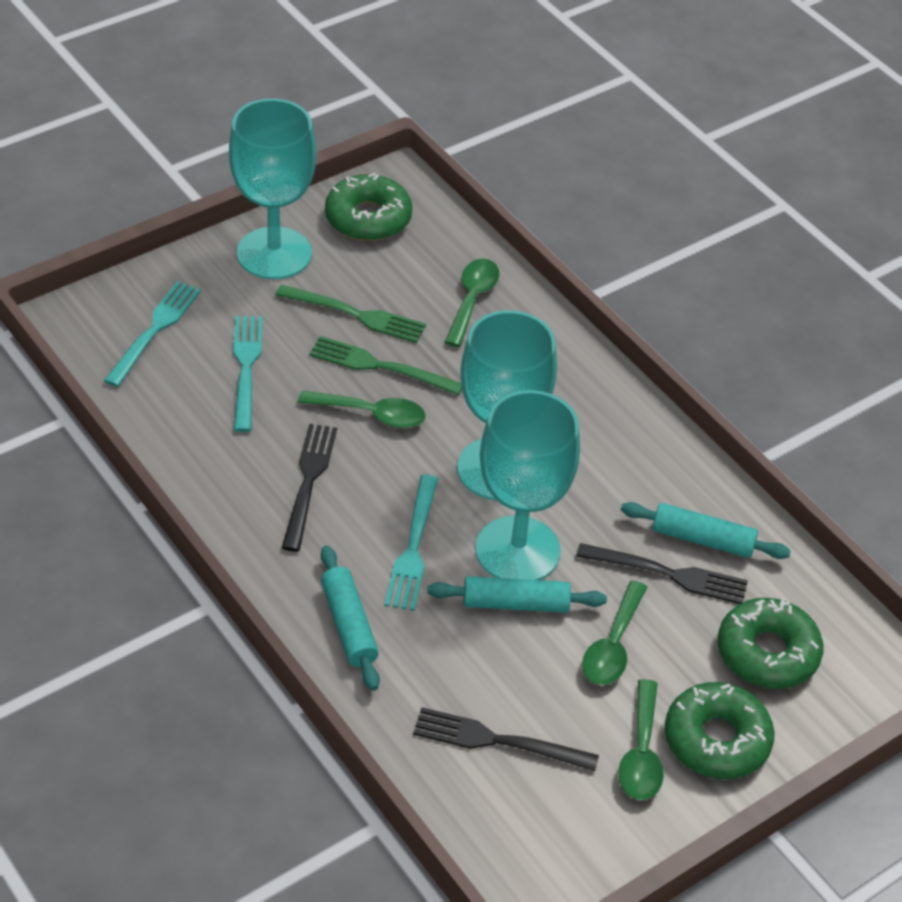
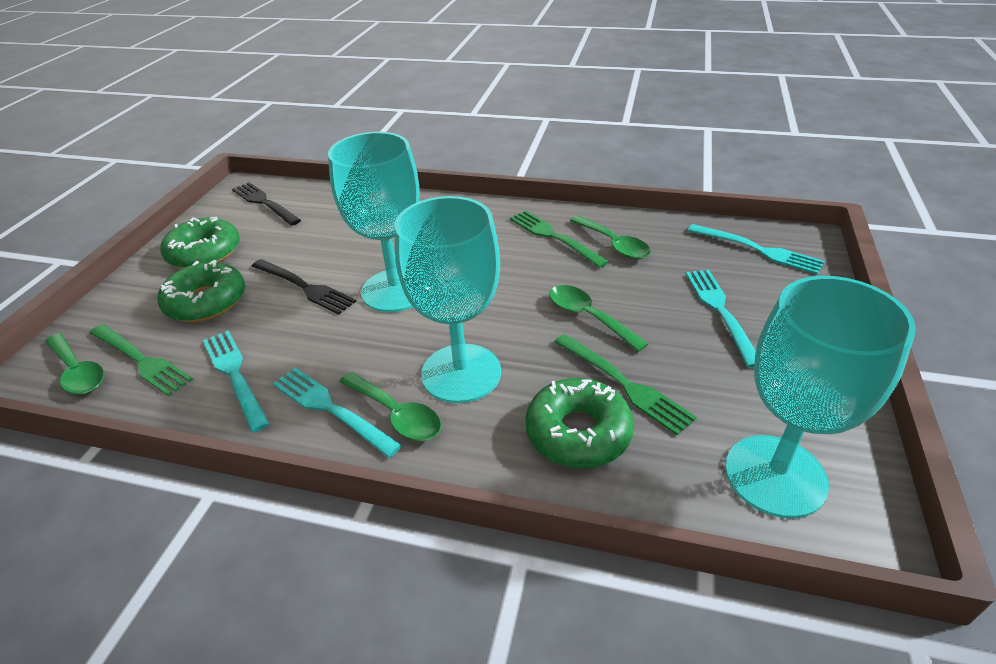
black fork: [282,424,337,552] [413,707,599,771] [576,543,748,604] = 3 -> [232,182,301,226] [251,259,356,314] = 2
green fork: [275,285,426,343] [309,336,462,395] = 2 -> [90,324,193,396] [510,210,609,268] [554,334,697,436] = 3
turquoise fork: [104,281,201,387] [233,316,263,432] [385,475,438,611] = 3 -> [203,330,270,432] [272,368,402,458] [685,270,756,368] [688,224,825,275] = 4
turquoise rolling pin: [321,546,380,691] [427,576,607,613] [621,502,791,559] = 3 -> none = 0

